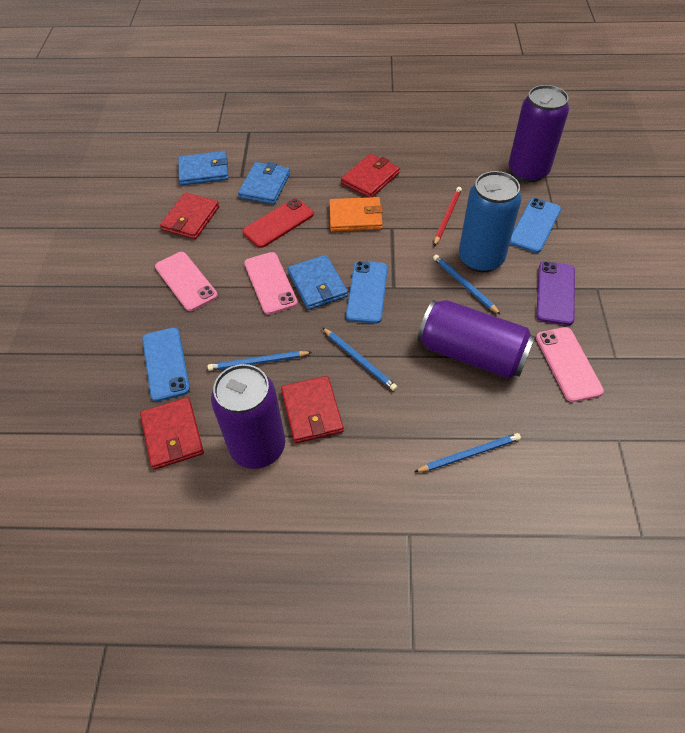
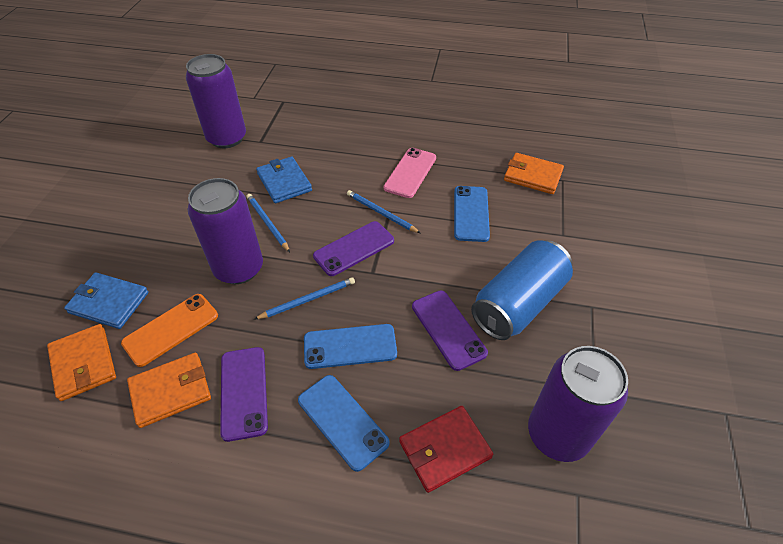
blue pencil: [208,351,312,371] [322,327,397,391] [414,433,521,472] [433,255,501,315] = 4 -> [247,194,290,252] [255,277,355,319] [347,190,420,233] = 3
blue wallet: [178,151,229,185] [238,162,290,204] [288,255,348,310] = 3 -> [64,272,149,329] [256,157,312,203] = 2
orange phone: none = 0 -> [121,294,218,367] = 1
orange wallet: [329,197,383,232] = 1 -> [47,324,116,401] [127,353,211,428] [504,153,564,194] = 3
pink phone: [155,252,218,311] [244,252,298,315] [536,327,604,402] = 3 -> [384,148,436,198] = 1
purple phone: [536,261,575,325] = 1 -> [220,347,268,442] [313,221,394,276] [412,290,488,371] = 3
red pencil: [434,187,462,246] = 1 -> none = 0
red phone: [242,198,314,248] = 1 -> none = 0
red wallet: [140,397,204,470] [160,192,219,239] [281,376,344,443] [341,154,400,197] = 4 -> [399,406,493,493] = 1

